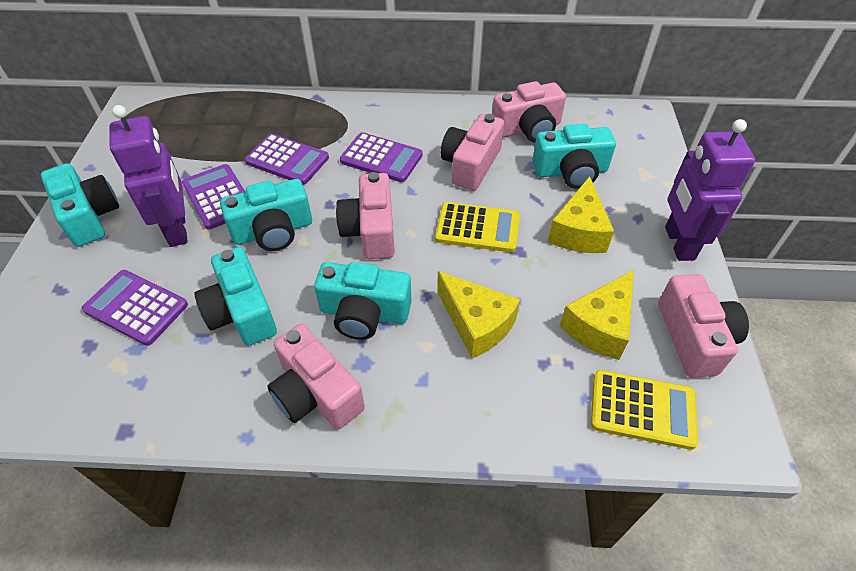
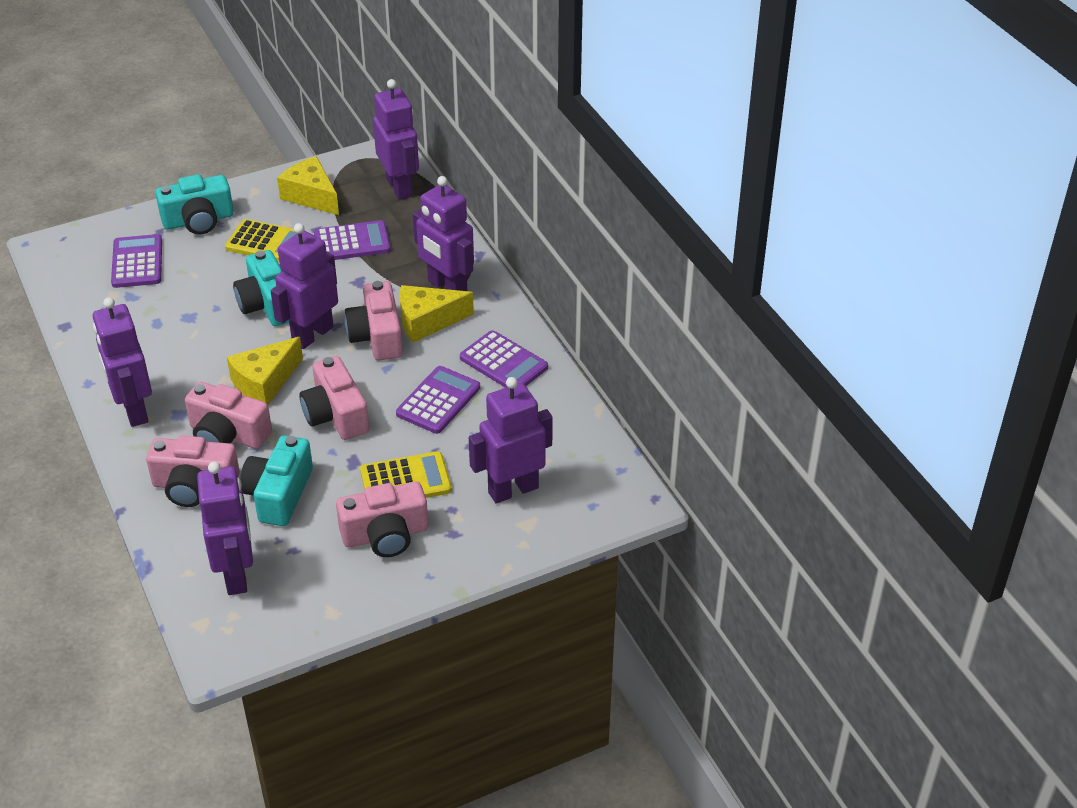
purple robot: [109,105,188,247] [665,119,755,261] = 2 -> [93,297,152,427] [197,462,253,595] [271,223,338,349] [373,79,419,200] [413,176,474,291] [469,377,553,504] = 6
turquoise camera: [41,163,119,247] [195,247,277,346] [220,179,312,251] [314,262,412,340] [532,124,616,189] = 5 -> [155,174,234,235] [233,250,289,326] [240,435,313,526] = 3

